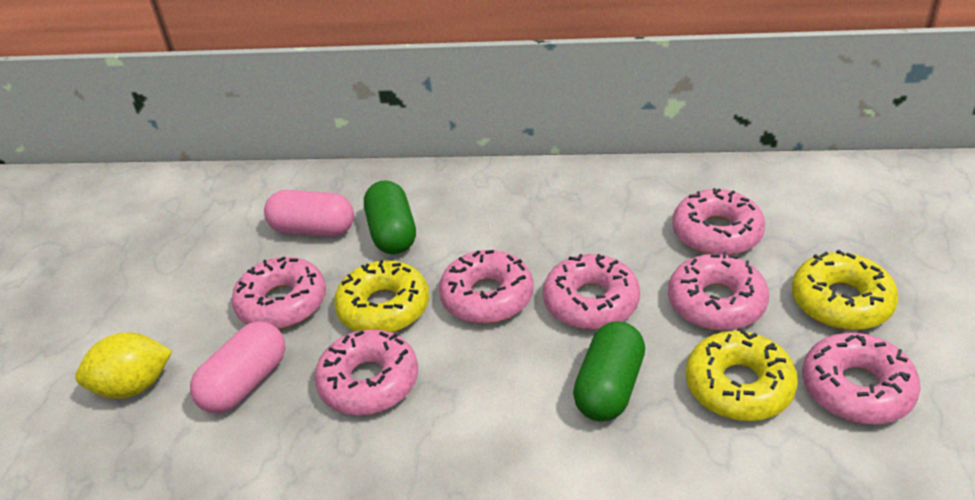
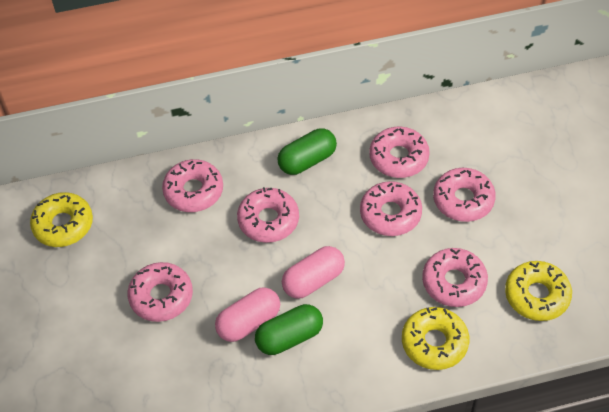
yellow lemon: [75,332,172,399] = 1 -> none = 0

